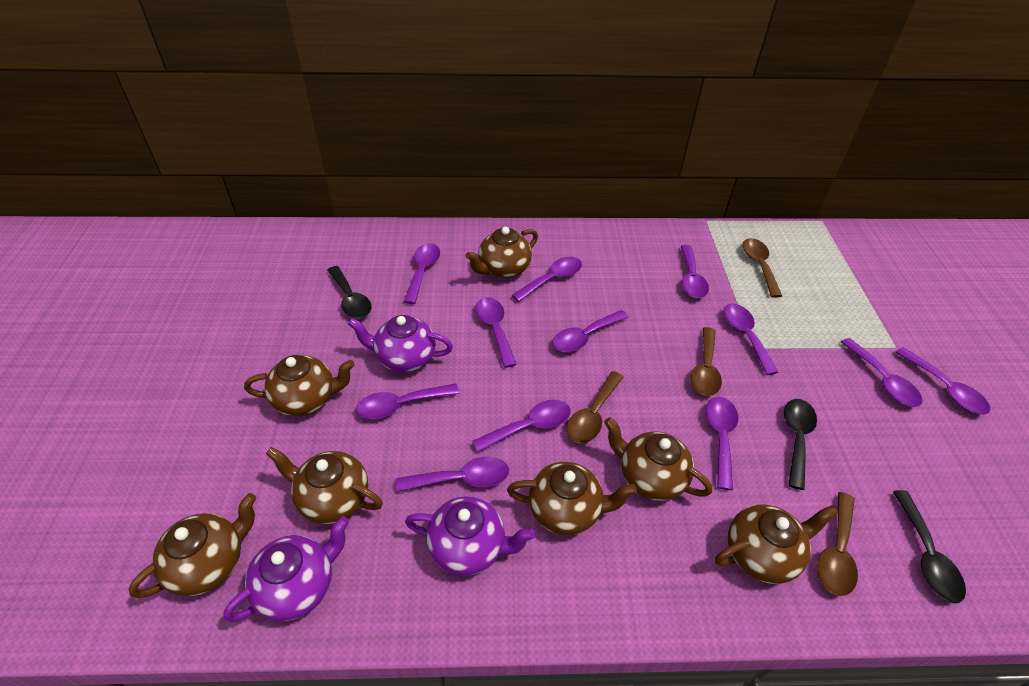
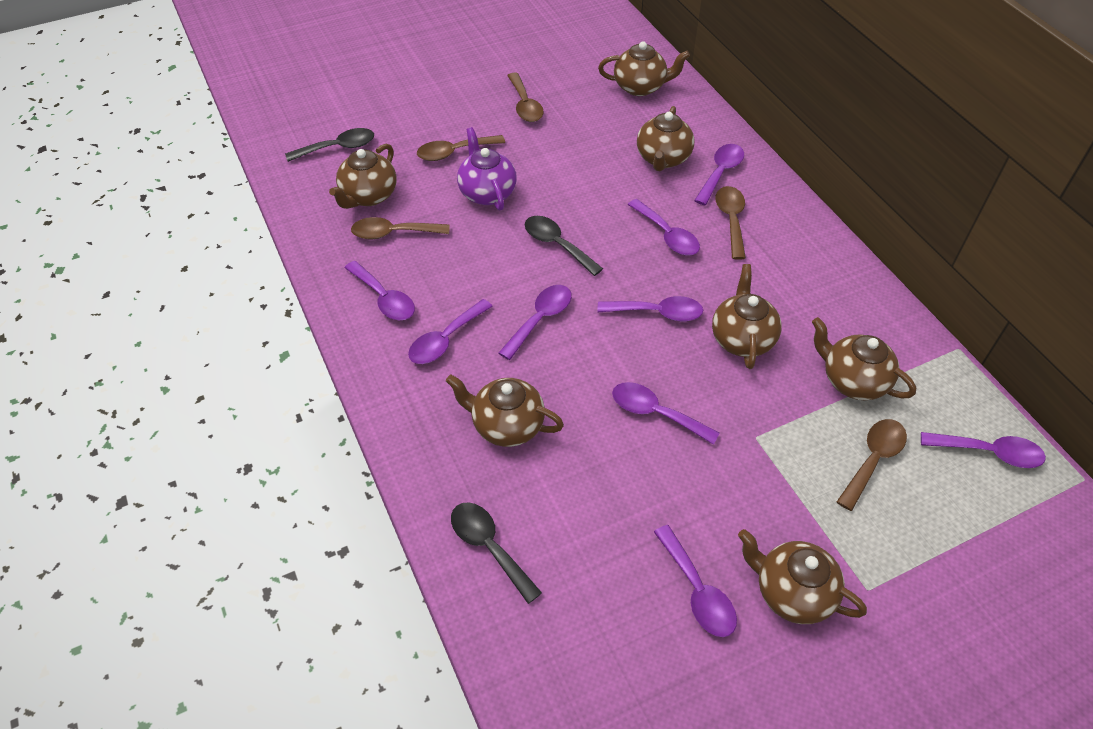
brown spoon: [567,371,624,443] [691,327,722,396] [742,238,782,298] [817,492,858,596] = 4 -> [351,217,449,240] [417,135,505,161] [507,72,544,122] [715,186,746,260] [837,419,907,511] = 5
purple spoon: [356,384,459,419] [396,457,509,492] [404,243,440,304] [472,400,571,453] [475,297,517,368] [512,257,582,302] [552,310,629,352] [681,245,709,298] [706,397,738,490] [723,304,779,375] [841,338,922,407] [895,347,990,415] = 12 -> [345,261,415,320] [408,299,493,364] [499,285,572,360] [597,296,703,322] [612,382,720,445] [628,199,700,255] [654,525,737,637] [694,144,744,205] [921,432,1046,468] = 9
purple teapot: [223,516,349,622] [348,315,453,372] [405,496,535,576] = 3 -> [457,127,517,211] = 1

